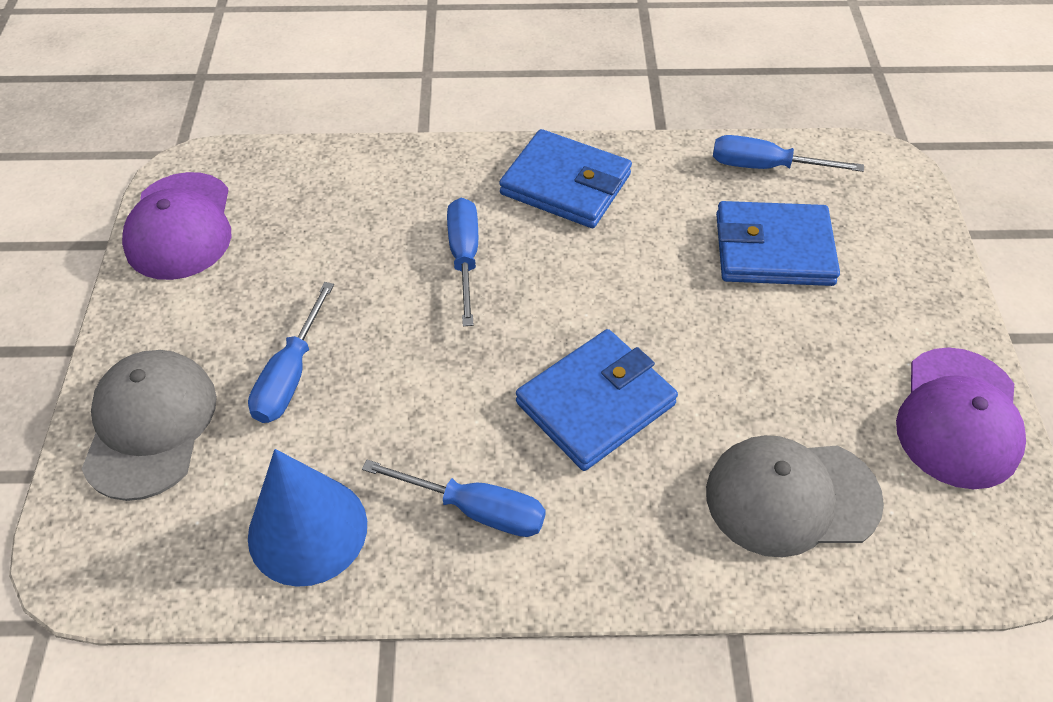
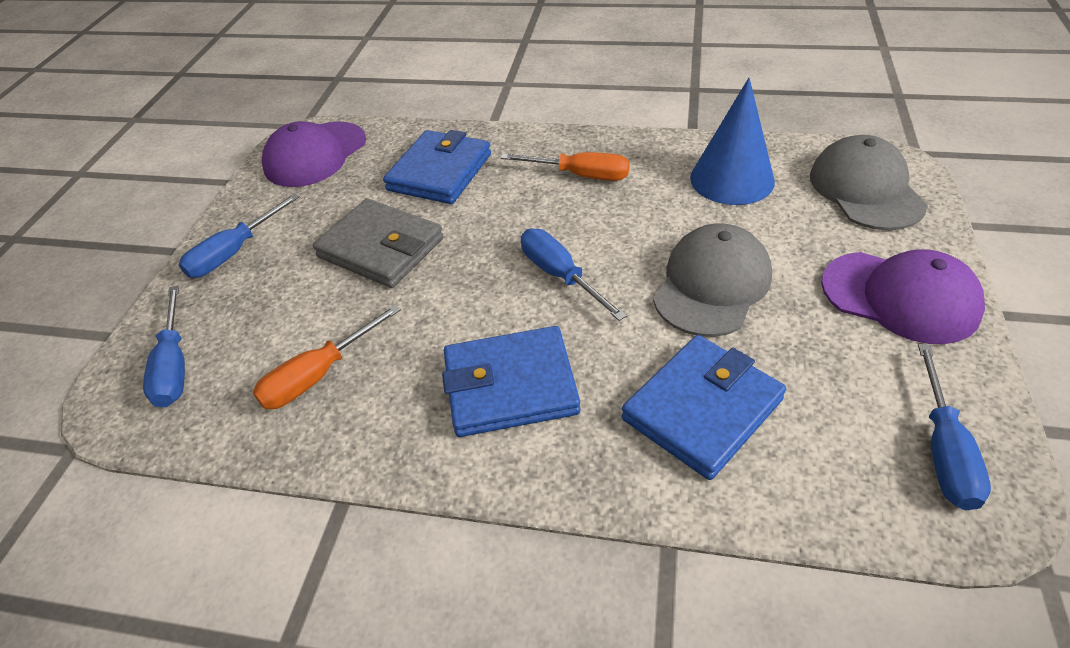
grey wallet: none = 0 -> [313,199,444,288] = 1
orange screwdriver: none = 0 -> [253,305,401,409] [500,152,630,181] = 2

